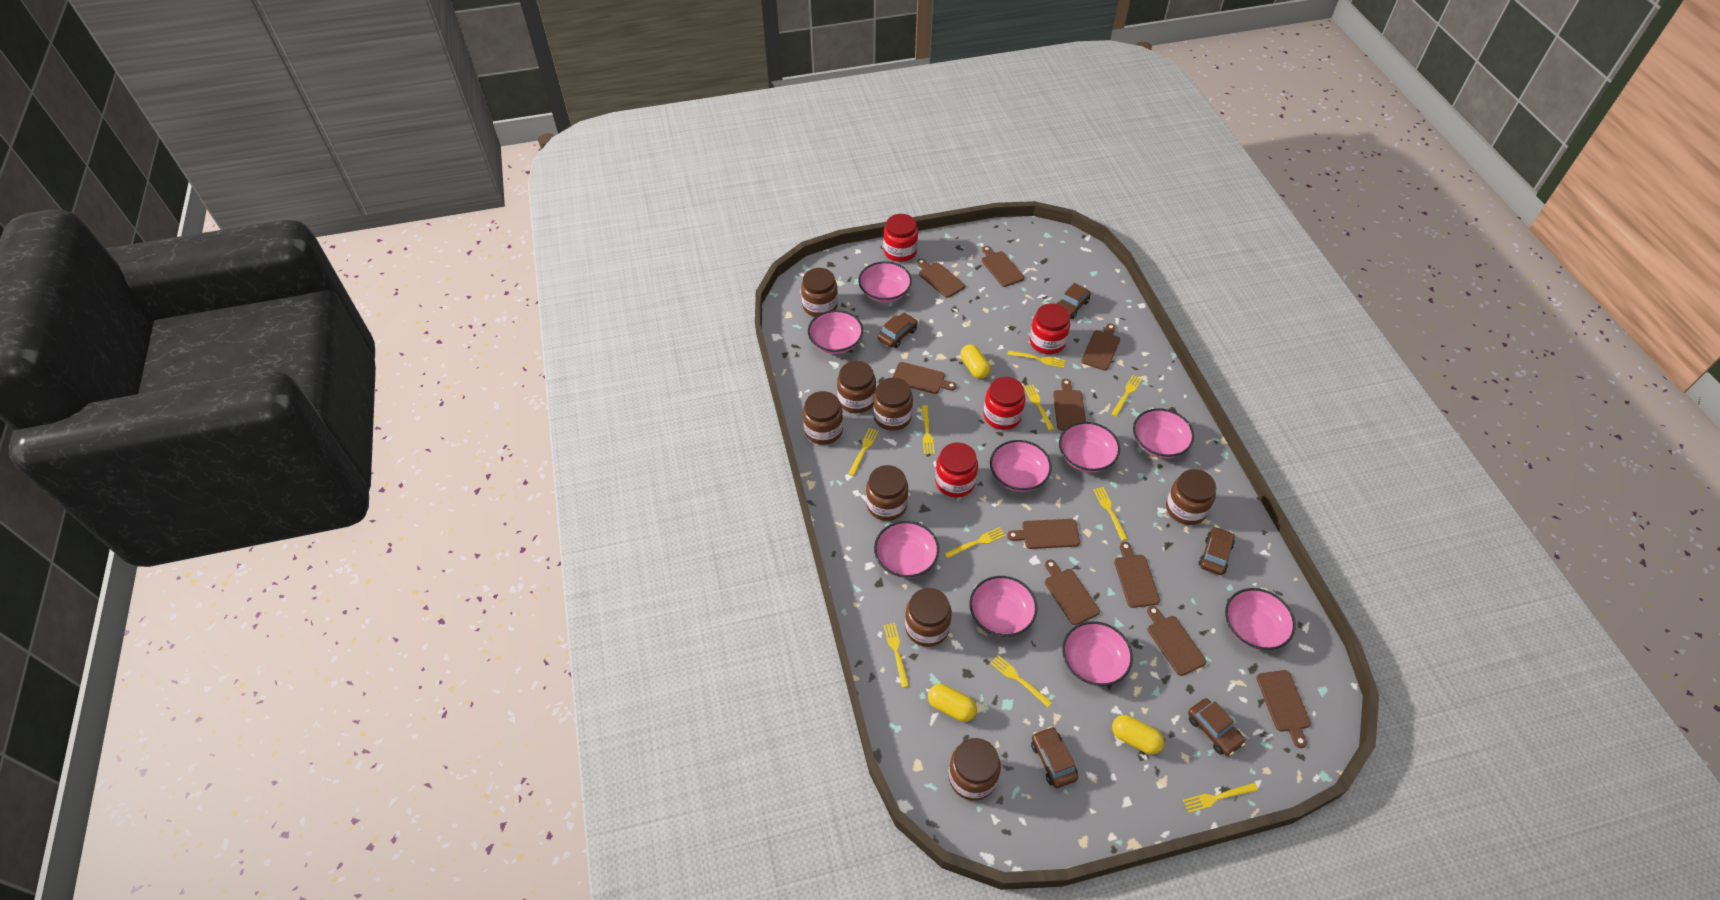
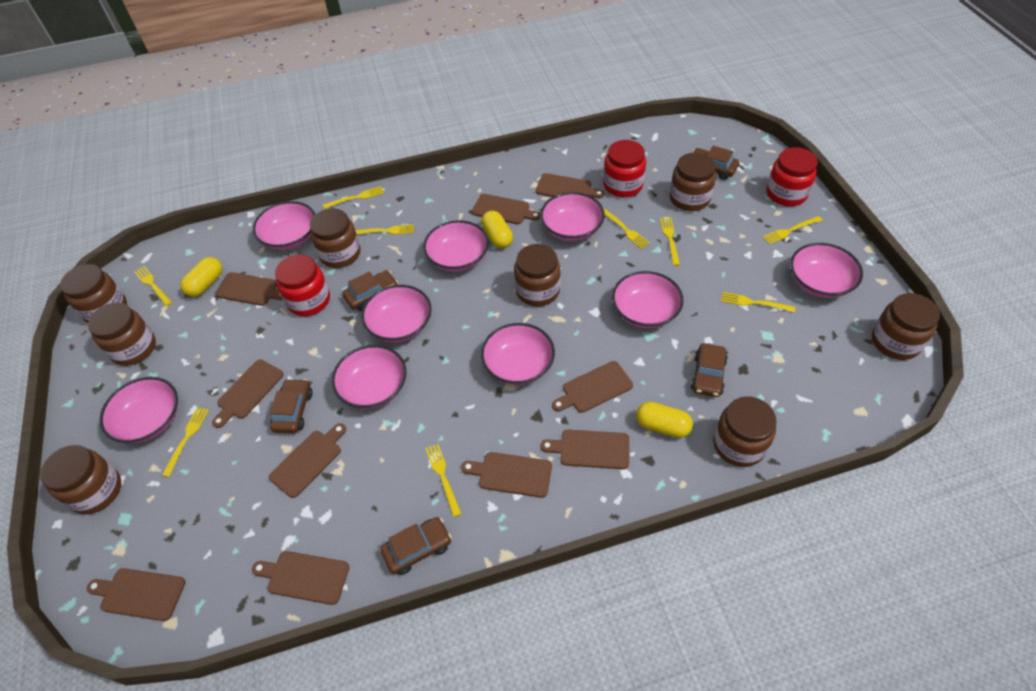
red jar: [883,214,918,262] [935,442,978,497] [984,377,1025,430] [1030,303,1070,354] = 4 -> [275,254,330,316] [603,140,646,197] [767,147,818,206] = 3
yellow fork: [848,428,879,476] [883,623,909,688] [922,405,935,455] [944,527,1006,559] [990,655,1052,707] [1007,350,1065,368] [1024,384,1054,431] [1093,487,1128,541] [1111,375,1142,417] [1183,783,1258,813] = 10 -> [134,266,172,306] [162,407,209,477] [323,186,384,209] [355,225,414,235] [425,444,461,517] [603,208,650,249] [660,217,680,266] [721,292,795,312] [763,216,822,244] = 9

